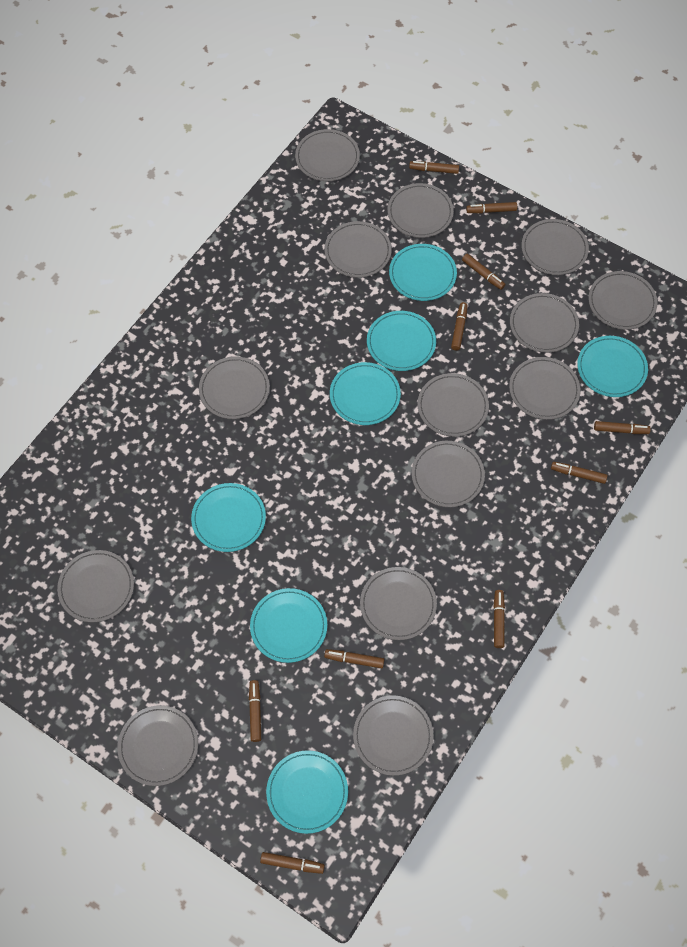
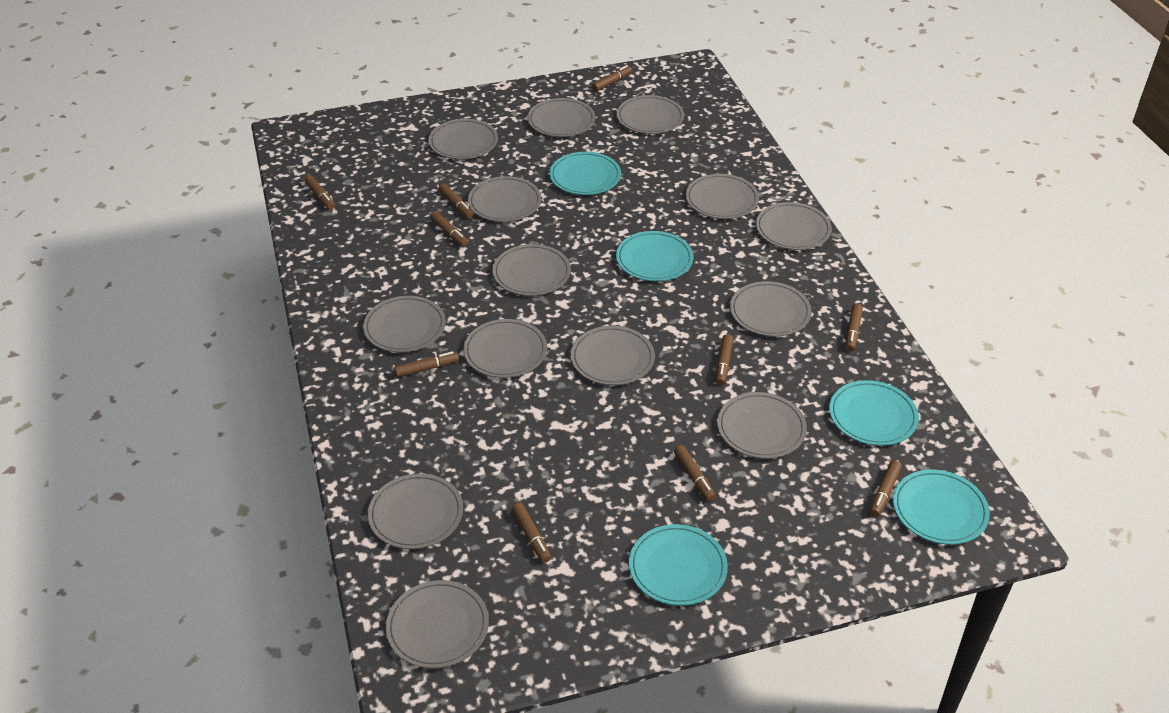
turquoise plate: [191,483,266,552] [250,588,327,663] [266,750,348,834] [330,362,401,425] [367,311,436,371] [389,244,457,301] [577,336,648,397] = 7 -> [550,152,621,195] [616,231,693,281] [629,524,728,606] [829,380,919,446] [893,470,990,545] = 5

